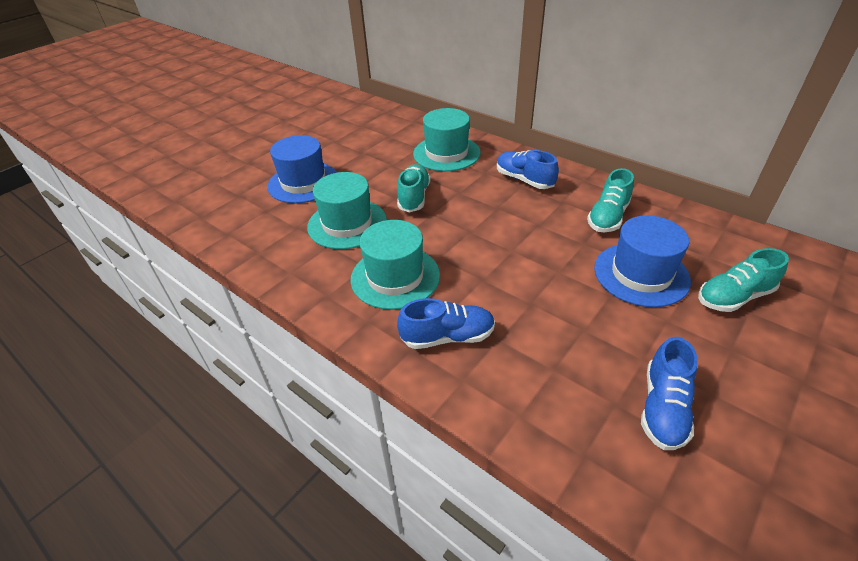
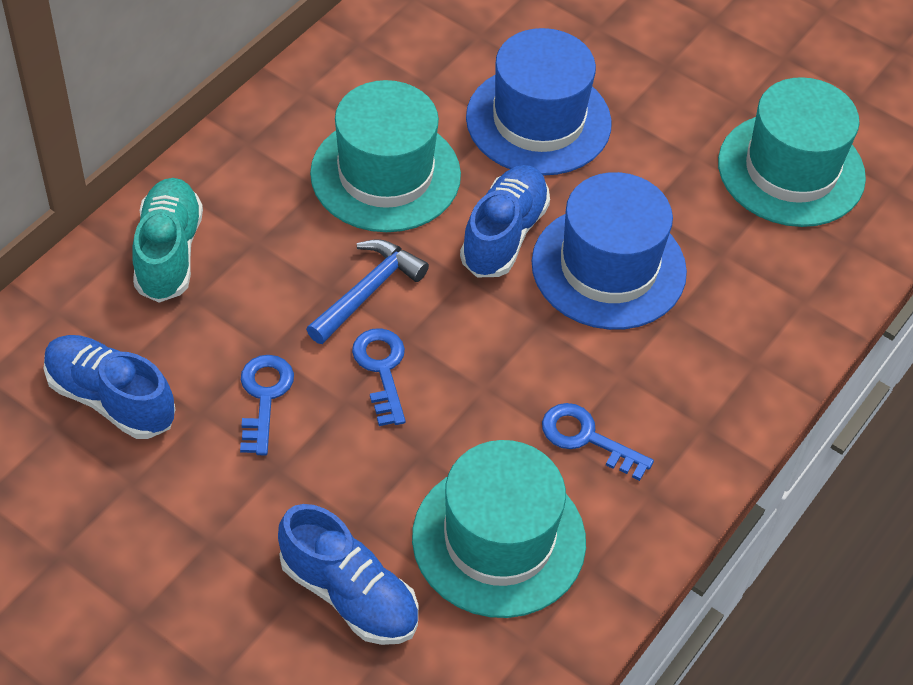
blue hammer: none = 0 -> [306,239,429,344] = 1
blue key: none = 0 -> [240,355,294,455] [352,328,406,426] [542,403,654,481] = 3
turquoise shoe: [397,164,431,213] [587,168,634,232] [698,248,789,312] = 3 -> [132,178,203,303] = 1

